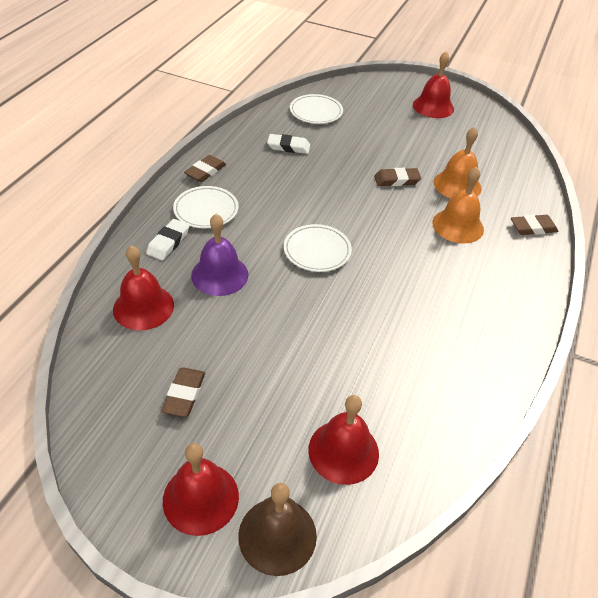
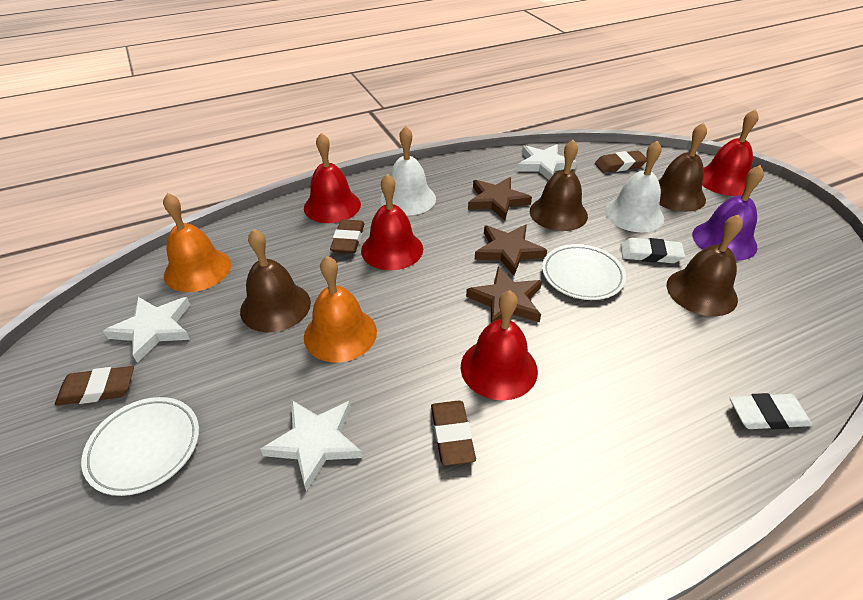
brown bell: [238,483,317,576] = 1 -> [240,229,311,332] [530,140,588,231] [658,123,707,212] [667,214,743,316] = 4
brown star: none = 0 -> [466,267,542,323] [468,177,532,221] [475,225,547,276] = 3
white bell: none = 0 -> [380,126,436,216] [605,140,664,232] = 2
white plate: [173,186,239,228] [284,224,352,272] [290,94,343,124] = 3 -> [81,397,199,496] [542,244,626,300] = 2
white star: none = 0 -> [103,297,190,363] [260,400,362,491] [517,144,577,180] = 3

